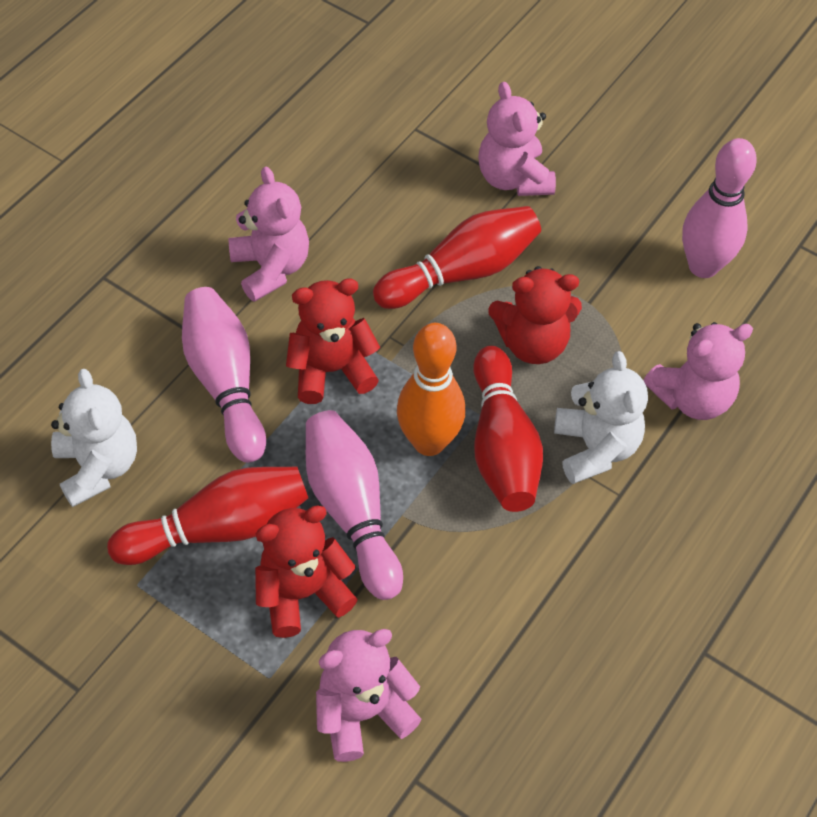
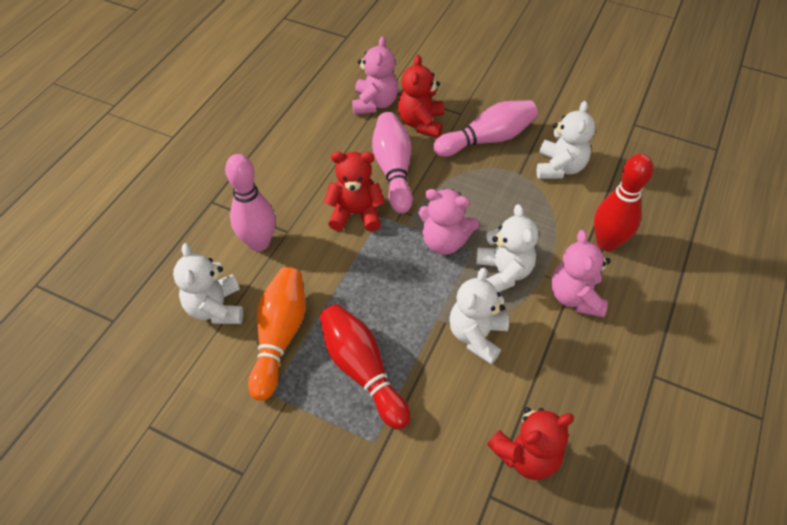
pink teddy bear: [228,167,309,302] [316,629,422,762] [478,82,556,196] [643,322,753,420] = 4 -> [352,36,398,114] [418,189,479,255] [551,230,611,317] = 3
red bowling pin: [107,467,308,565] [373,206,541,309] [473,346,543,512] = 3 -> [320,304,411,430] [594,154,653,251] = 2
white teddy bear: [51,369,137,507] [554,351,648,484] = 2 -> [173,243,243,324] [449,267,509,364] [476,204,539,292] [537,101,595,179] = 4

